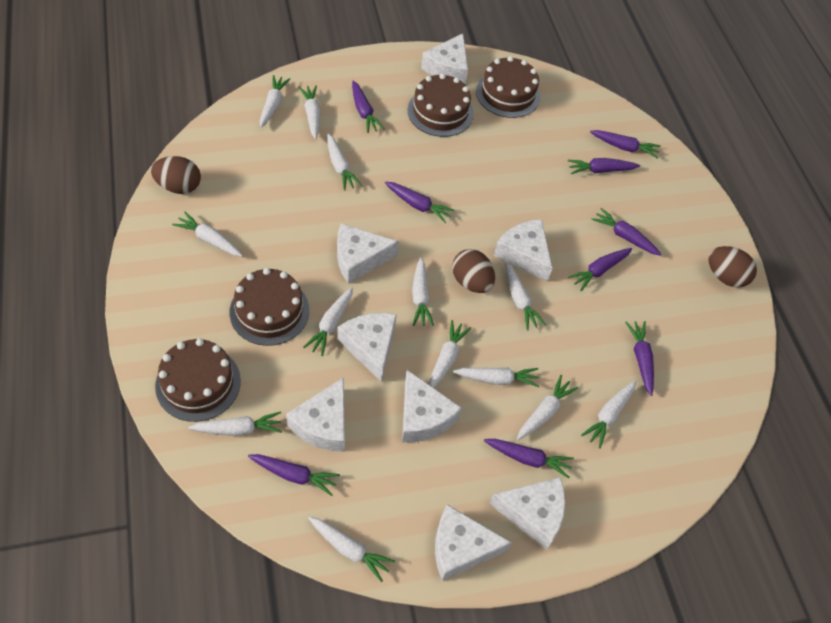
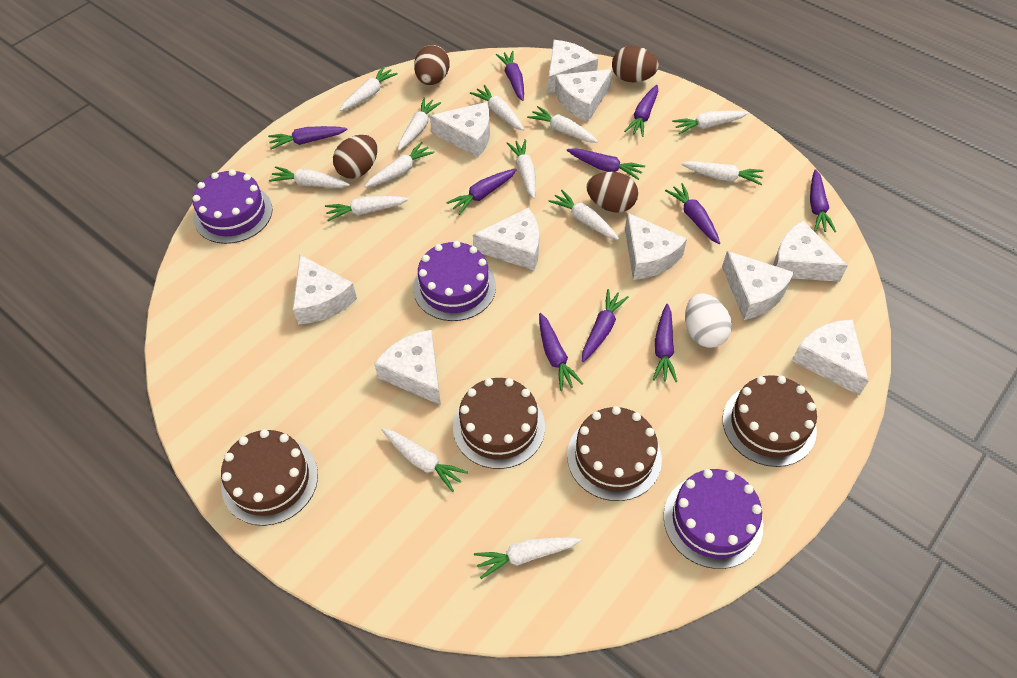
brown egg: [151,156,201,194] [452,249,495,293] [708,246,757,288] = 3 -> [333,135,377,179] [414,45,450,85] [586,172,638,213] [612,46,659,82] = 4
purple cake: none = 0 -> [192,169,273,244] [413,241,496,321] [663,469,763,569] = 3
purple carrot: [248,454,340,496] [352,81,385,133] [385,181,455,223] [484,439,574,479] [568,158,640,174] [568,248,632,291] [590,130,661,159] [591,208,662,256] [625,321,654,396] = 9 -> [268,126,348,150] [446,169,517,215] [495,51,524,101] [539,313,583,391] [567,148,645,180] [582,289,629,362] [624,85,658,137] [653,304,677,382] [665,183,720,244] [810,169,836,232] = 10
white cheese: [286,378,345,452] [337,224,399,284] [337,313,397,382] [402,370,462,442] [421,33,468,85] [435,504,512,581] [489,477,565,550] [494,219,553,282] = 8 -> [293,255,357,325] [374,330,441,405] [430,102,490,157] [473,208,539,270] [548,40,598,94] [555,69,613,122] [625,213,687,280] [722,251,794,320] [773,221,848,282] [792,320,869,396] = 10
white egg: none = 0 -> [685,293,732,348] = 1

